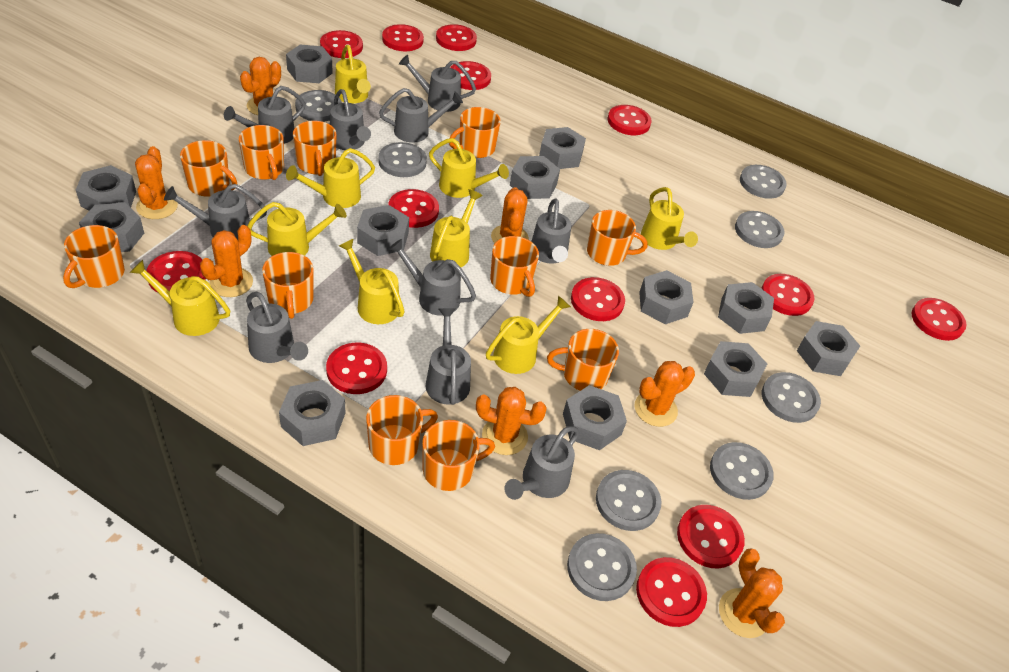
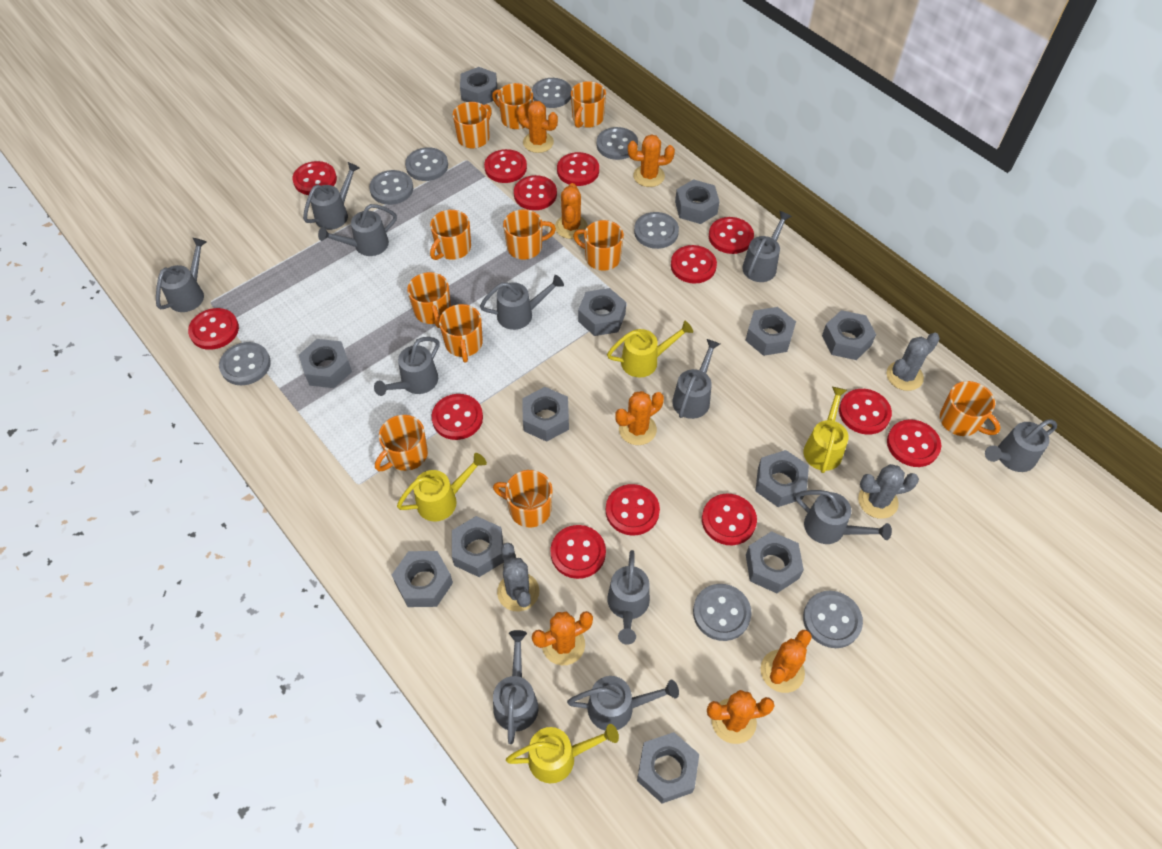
grey cactus: none = 0 -> [497,543,539,612] [858,464,919,519] [887,333,940,391] = 3
grey watering can: [164,184,267,240] [224,86,306,144] [246,292,308,363] [330,89,371,150] [379,88,463,143] [389,239,476,316] [399,55,476,112] [426,308,471,405] [504,426,579,500] [531,199,571,264] = 10 -> [156,238,207,312] [303,162,360,230] [318,204,397,256] [374,337,440,396] [480,275,564,330] [493,630,538,744] [567,676,679,730] [607,550,650,645] [672,339,720,419] [742,211,792,282] [795,490,892,544] [985,419,1057,472] = 12
yellow watering can: [130,260,230,336] [247,202,347,256] [286,148,375,208] [335,45,371,104] [339,239,405,324] [429,138,509,198] [430,189,483,267] [486,296,571,374] [641,187,698,250] = 9 -> [397,453,487,521] [506,724,619,783] [607,321,693,377] [803,387,849,473] = 4

